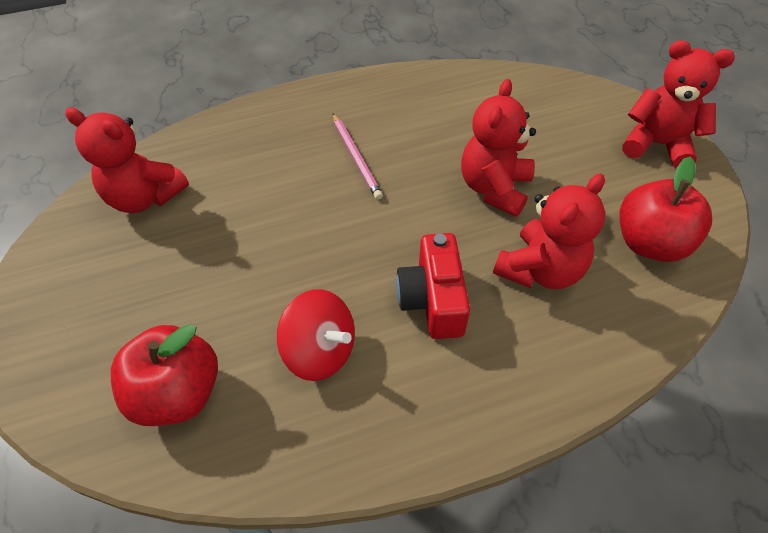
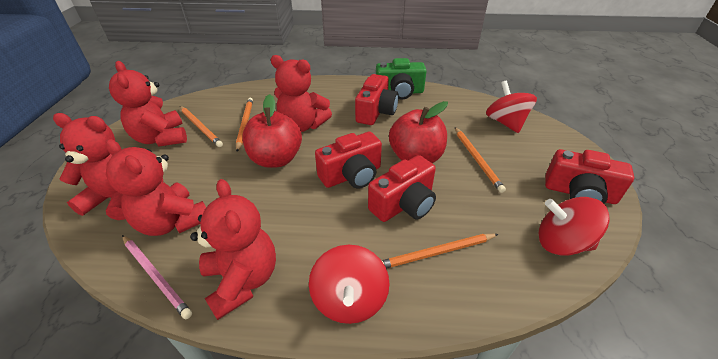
green camera: none = 0 -> [376,58,427,100] = 1
orange pencil: none = 0 -> [180,106,223,147] [236,98,253,152] [382,234,498,269] [455,127,506,193] = 4
red camera: [396,233,470,339] = 1 -> [315,132,382,189] [355,74,399,125] [368,155,436,222] [545,149,634,204] = 4
red spinning top: [277,289,355,381] = 1 -> [309,245,390,324] [486,80,537,133] [538,197,609,256] = 3
red teddy bear: [65,108,189,213] [461,79,536,217] [493,173,605,289] [622,40,735,168] = 4 -> [53,113,125,220] [105,139,206,236] [109,61,187,146] [190,179,276,320] [271,55,332,132] = 5

